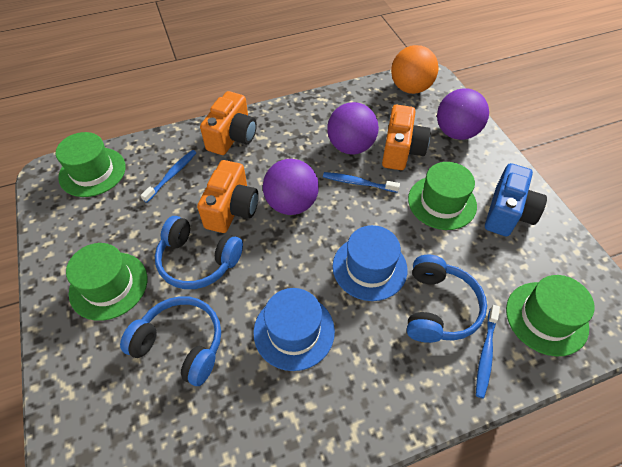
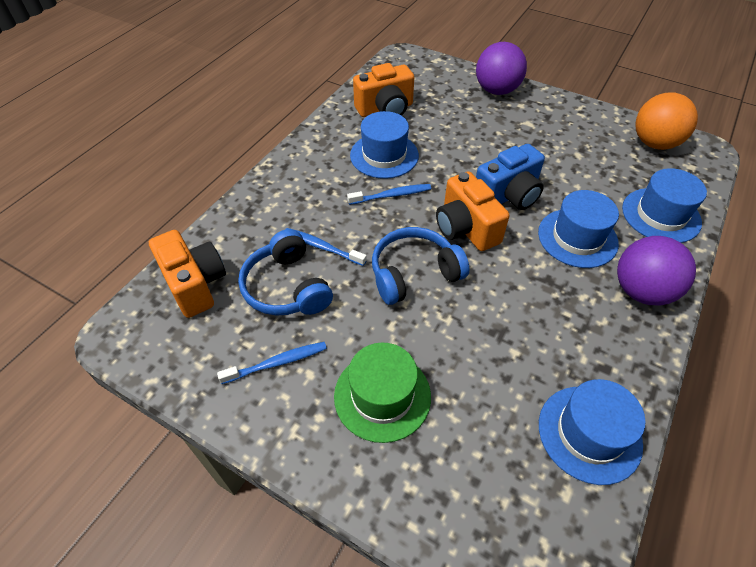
blue hat: [254,288,335,371] [333,225,407,301] = 2 -> [350,111,419,179] [538,190,619,268] [539,379,646,485] [622,168,707,243] = 4
blue headphones: [120,296,221,386] [155,216,243,289] [407,255,487,343] = 3 -> [238,229,333,316] [372,227,470,305] = 2
green hat: [56,132,126,197] [66,243,147,321] [408,162,477,230] [506,275,595,356] = 4 -> [334,343,431,443] = 1
purple ball: [263,159,319,215] [327,102,379,154] [437,88,489,140] = 3 -> [476,42,527,95] [617,236,696,305] = 2

